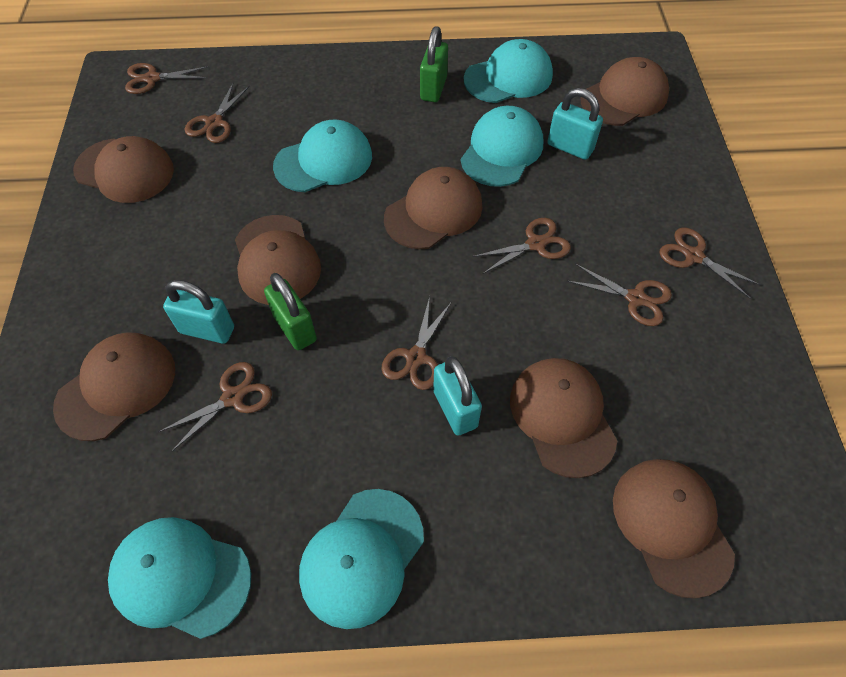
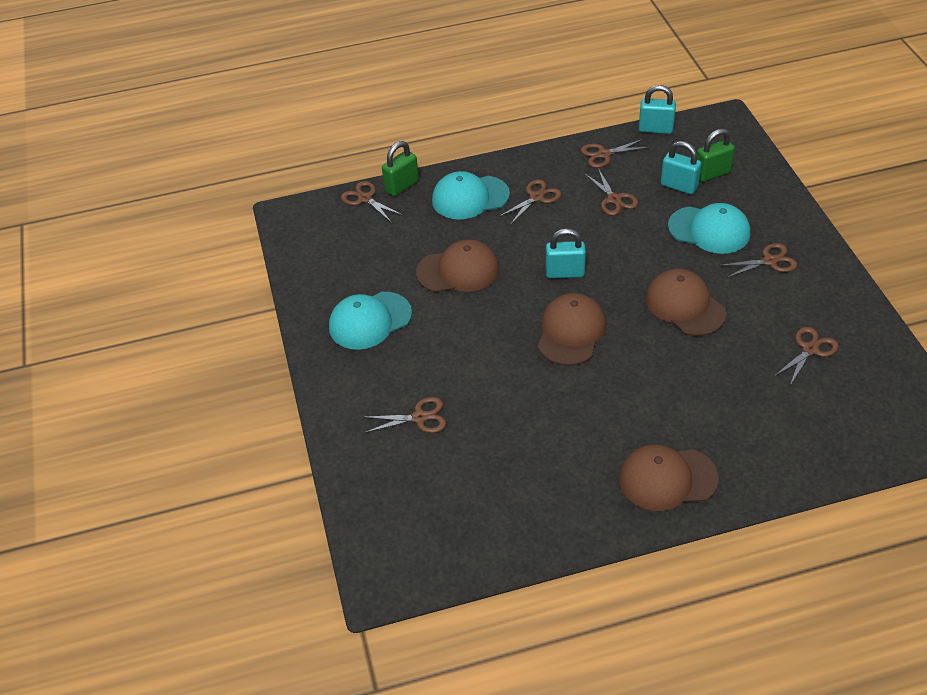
brown cap: [53,332,175,441] [73,136,174,203] [235,215,321,305] [384,167,482,249] [510,358,617,478] [580,57,669,126] [613,459,735,599] = 7 -> [416,239,499,293] [537,293,606,366] [619,444,719,511] [646,269,726,336] = 4
turquoise cap: [108,517,251,639] [273,119,372,192] [299,489,424,629] [461,106,543,187] [464,39,553,103] = 5 -> [329,292,412,350] [432,171,510,220] [668,203,750,254] = 3

